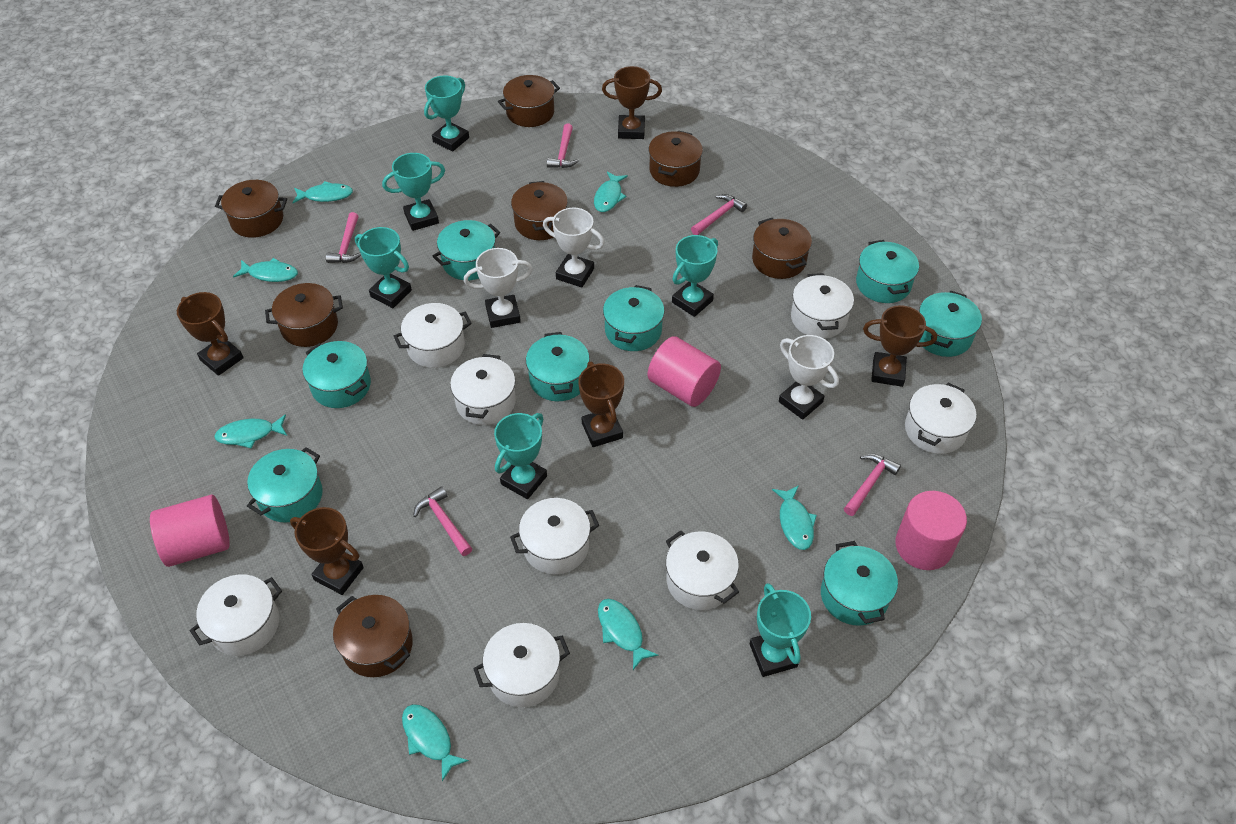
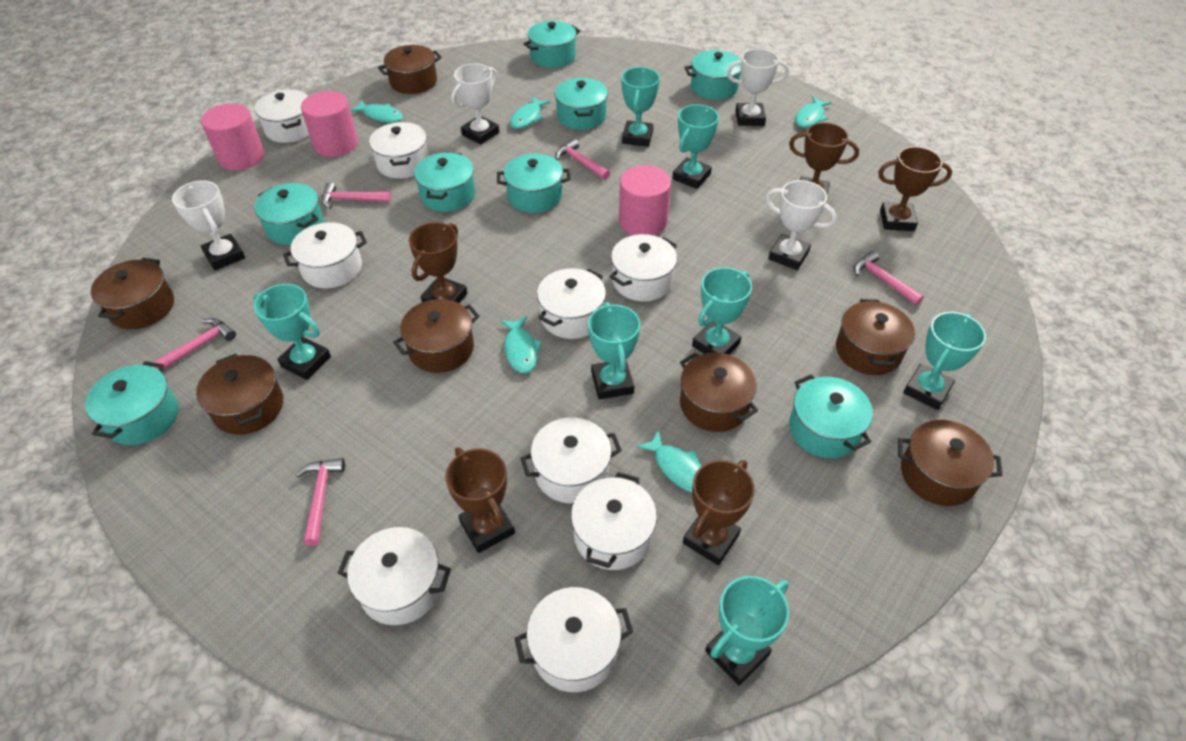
turquoise fish: [214,414,287,448] [233,258,298,282] [292,181,353,203] [402,704,469,781] [594,172,628,212] [598,599,658,670] [772,485,817,550] = 7 -> [350,100,403,123] [500,316,542,373] [510,96,550,129] [636,430,701,493] [795,96,832,128] = 5
turquoise trophy: [355,227,412,308] [382,153,445,231] [424,76,469,152] [494,413,547,499] [672,235,718,317] [750,583,811,677] = 6 -> [253,284,331,380] [588,302,641,399] [621,67,660,147] [672,105,719,189] [692,267,752,354] [705,576,789,685] [903,312,986,410] = 7
white pot: [190,574,282,656] [394,303,472,368] [450,354,516,425] [473,623,570,707] [510,498,599,574] [666,530,739,610] [791,273,854,339] [905,383,976,454] = 8 -> [255,90,309,143] [283,222,367,288] [338,527,451,625] [369,122,429,179] [515,587,633,692] [521,417,622,503] [537,268,606,339] [571,472,657,570] [610,234,677,302] = 9
white trophy: [464,248,533,328] [543,207,605,287] [779,335,839,420] = 3 -> [172,180,245,271] [451,63,499,145] [727,49,789,126] [766,180,837,270] = 4

